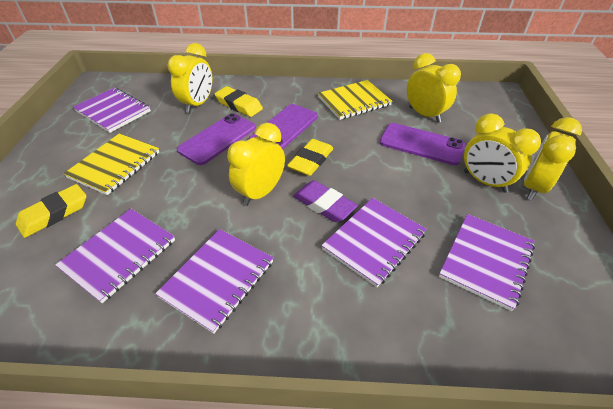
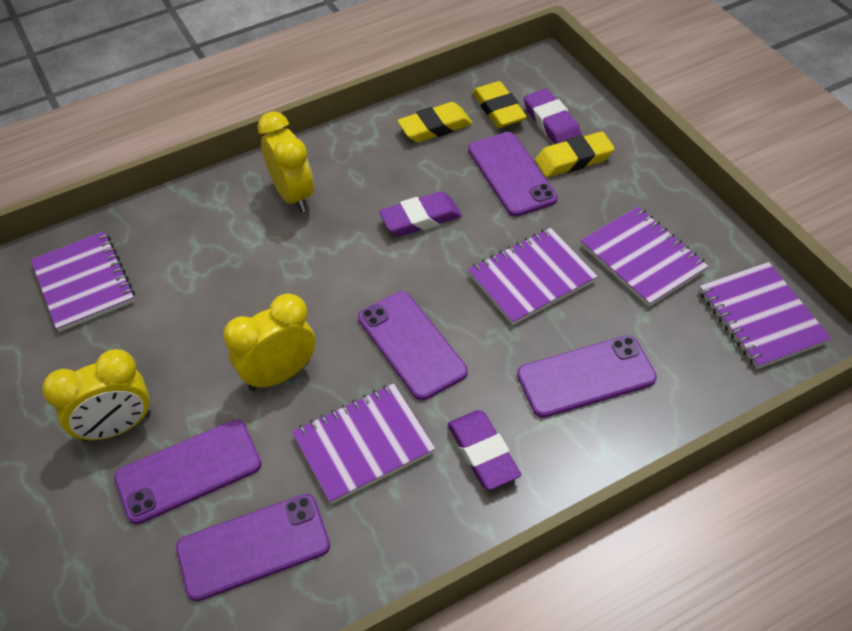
purple eraser: [293,180,358,222] = 1 -> [379,191,462,236] [448,410,521,490] [524,89,582,144] = 3
purple phone: [177,113,256,165] [249,104,318,149] [380,123,465,165] = 3 -> [114,420,261,525] [176,494,330,602] [358,291,468,400] [468,132,558,217] [517,335,657,418] = 5
yellow clock: [168,43,212,113] [227,123,285,206] [407,53,461,123] [464,113,541,193] [524,117,582,200] = 5 -> [42,349,151,442] [223,293,316,391] [257,111,314,212] = 3
yellow notebook: [63,134,159,195] [318,80,392,120] = 2 -> none = 0

